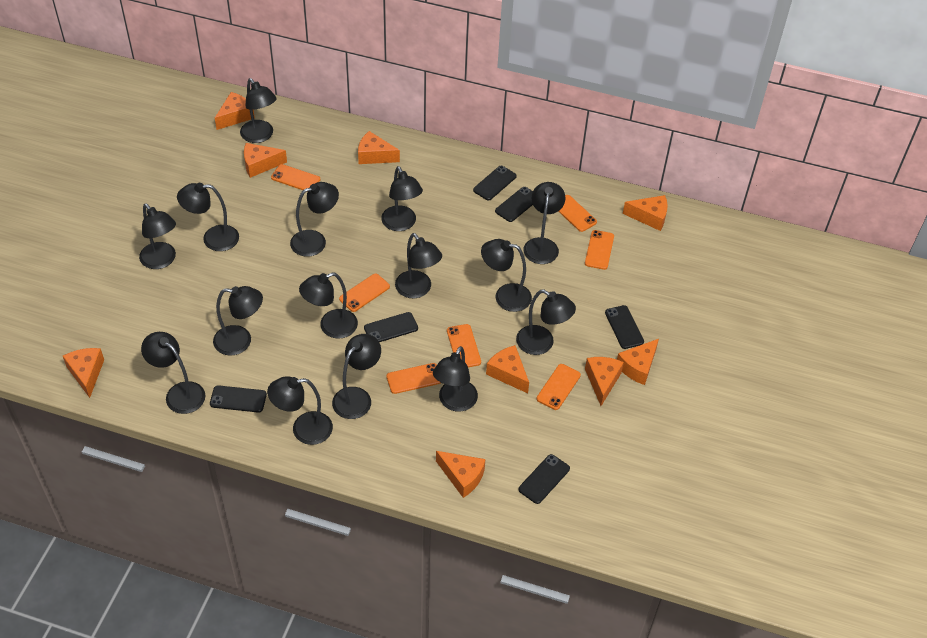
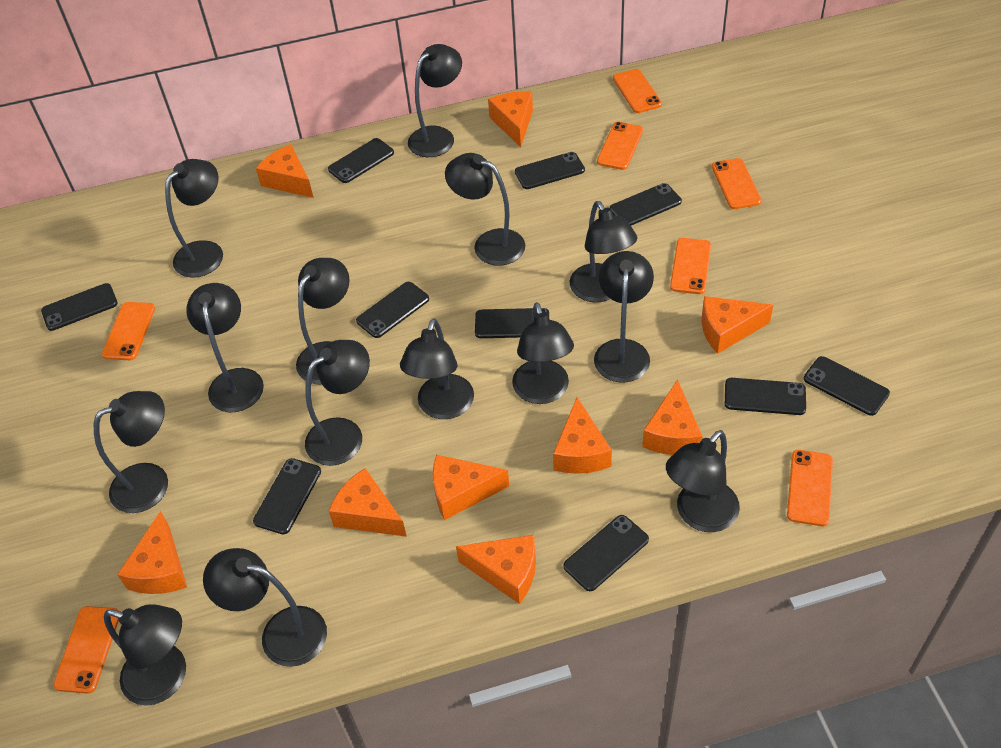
black lamp: [139,203,176,269] [141,332,206,414] [177,183,239,251] [213,286,263,355] [240,78,277,143] [267,376,333,445] [290,182,339,257] [299,272,358,339] [332,334,381,419] [381,166,423,231] [395,233,442,298] [433,346,478,412] [481,239,532,312] [516,290,576,355] [524,182,565,264] = 15 -> [94,391,168,513] [104,604,186,706] [165,159,223,278] [186,283,264,412] [203,548,327,667] [296,258,350,384] [305,340,370,466] [400,318,474,419] [408,44,462,157] [445,153,525,266] [512,302,574,404] [570,201,637,302] [594,251,654,383] [666,430,740,532] = 14
black phone: [210,385,267,413] [364,312,418,342] [473,166,517,200] [495,187,533,222] [519,454,570,504] [605,305,644,349] = 6 -> [41,283,118,331] [253,458,321,534] [328,138,394,183] [356,282,429,338] [475,308,549,338] [515,152,585,189] [563,515,649,591] [610,183,682,225] [725,378,806,415] [804,356,890,416] = 10

